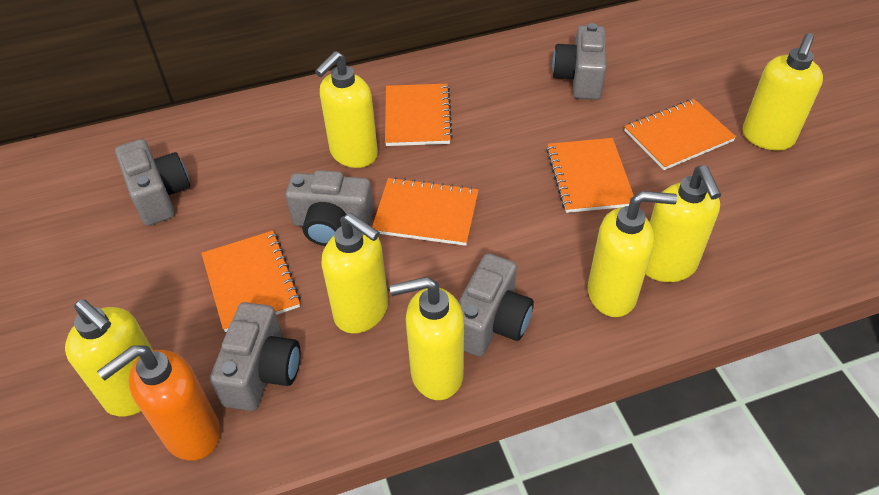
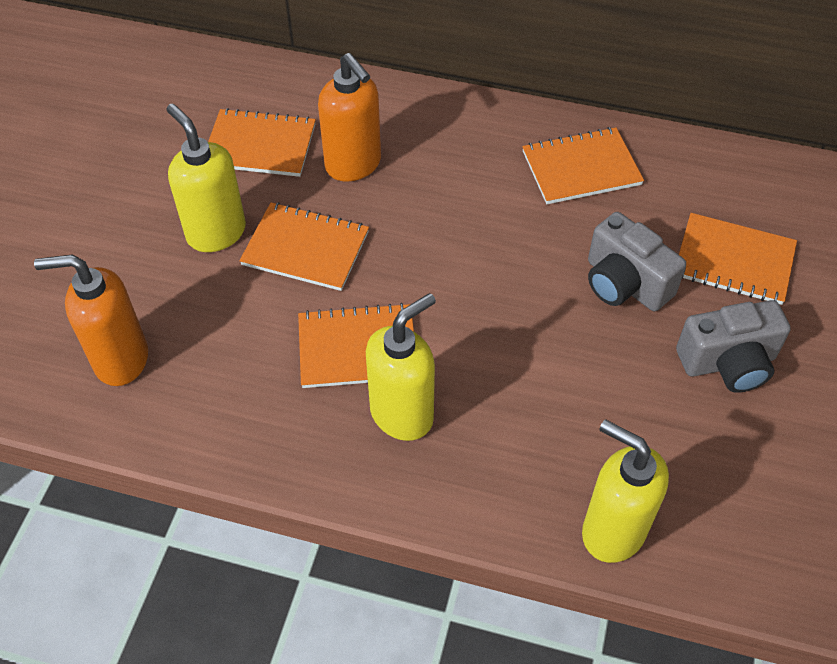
grey camera: [115,139,190,226] [210,302,300,411] [286,170,374,246] [458,253,534,357] [552,23,607,100] = 5 -> [588,212,686,311] [676,300,791,393] = 2
orange soap dispenser: [97,345,220,461] = 1 -> [34,255,148,386] [318,53,381,182] = 2
yellow soap dispenser: [65,299,153,417] [315,51,378,168] [321,213,388,334] [390,277,464,400] [588,191,677,317] [646,165,721,282] [743,33,823,151] = 7 -> [166,104,246,252] [366,293,436,441] [582,419,669,563] = 3

